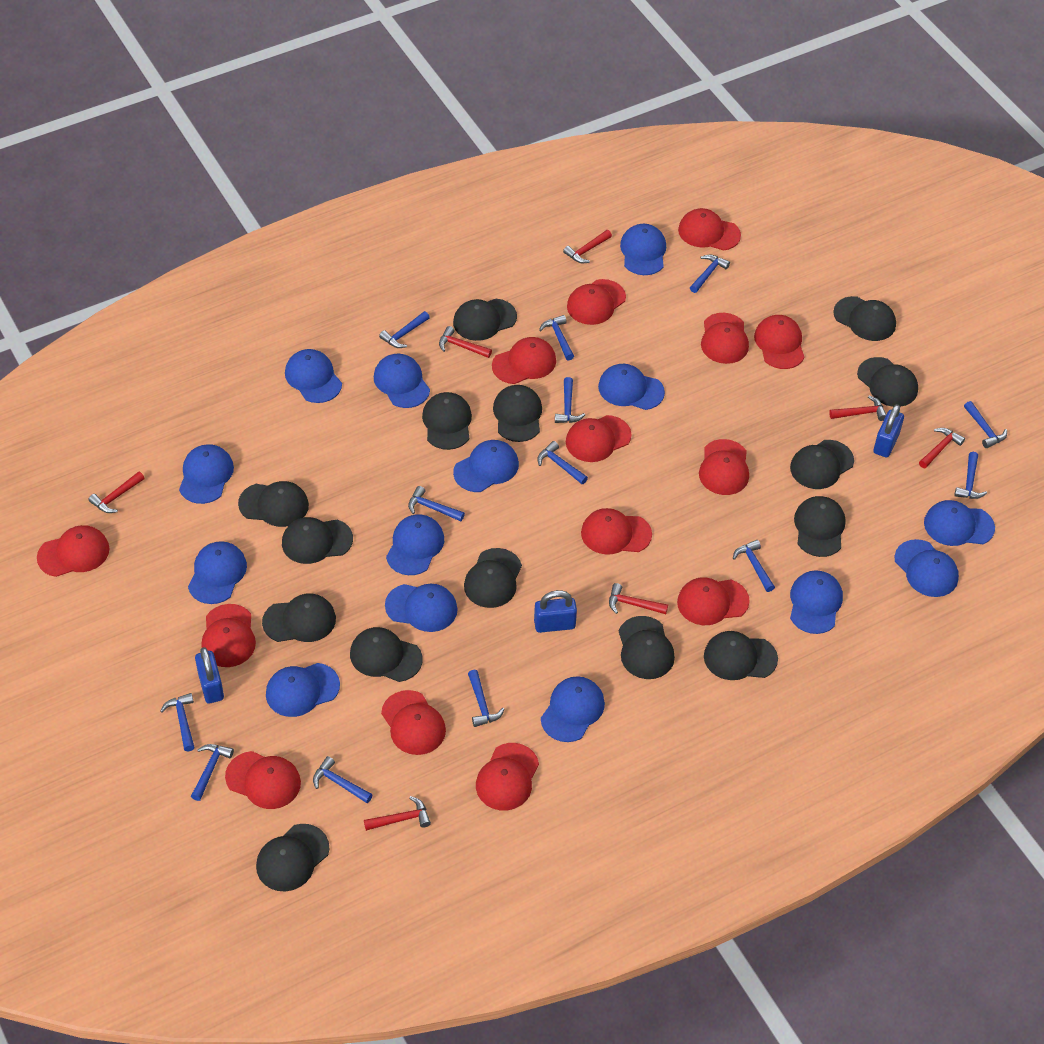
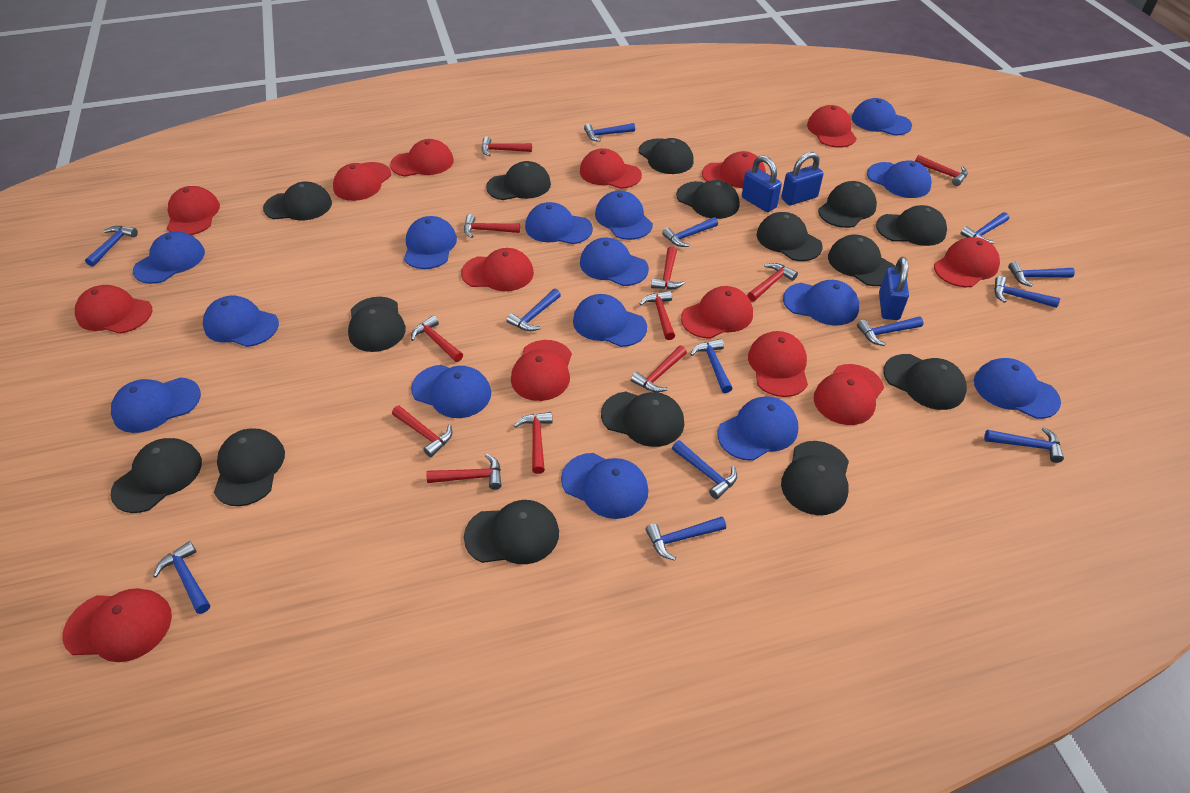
blue cap: [179,444,234,504] [188,541,247,604] [266,663,340,717] [285,349,342,403] [374,353,430,408] [385,584,458,632] [386,514,444,575] [453,440,519,492] [541,676,605,742] [598,364,665,410] [620,224,666,275] [790,570,843,634] [894,539,959,597] [924,500,995,546] = 14 -> [111,377,201,433] [133,232,205,284] [203,296,279,347] [404,216,457,269] [411,365,491,418] [525,202,593,244] [561,453,648,519] [573,294,647,347] [580,237,649,286] [595,191,653,240] [717,396,798,461] [783,280,859,326] [852,98,912,136] [867,160,932,198] [974,358,1061,419] = 15
red hammer: [88,471,145,513] [364,796,431,831] [439,326,492,358] [563,230,612,263] [609,583,668,614] [829,396,886,421] [919,428,965,469] = 7 -> [392,406,452,457] [411,315,463,362] [426,454,502,490] [464,214,520,238] [482,136,532,156] [514,412,553,474] [631,346,687,392] [640,291,675,340] [651,246,685,290] [747,263,798,302] [915,155,968,186] = 11

